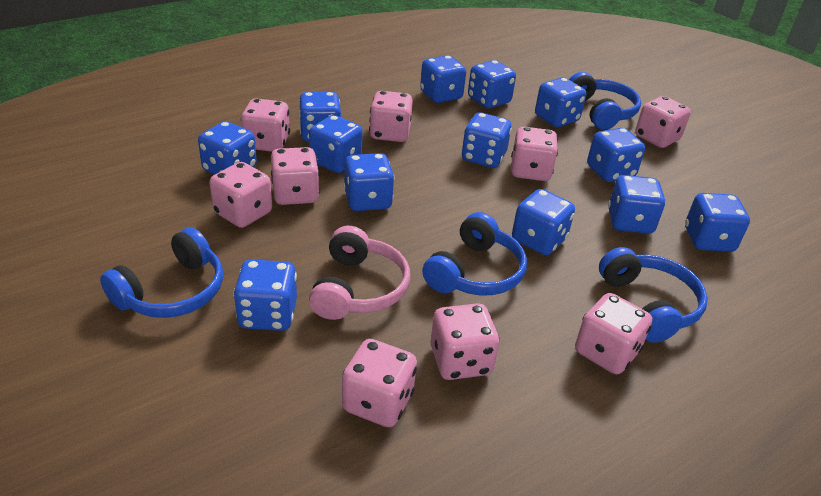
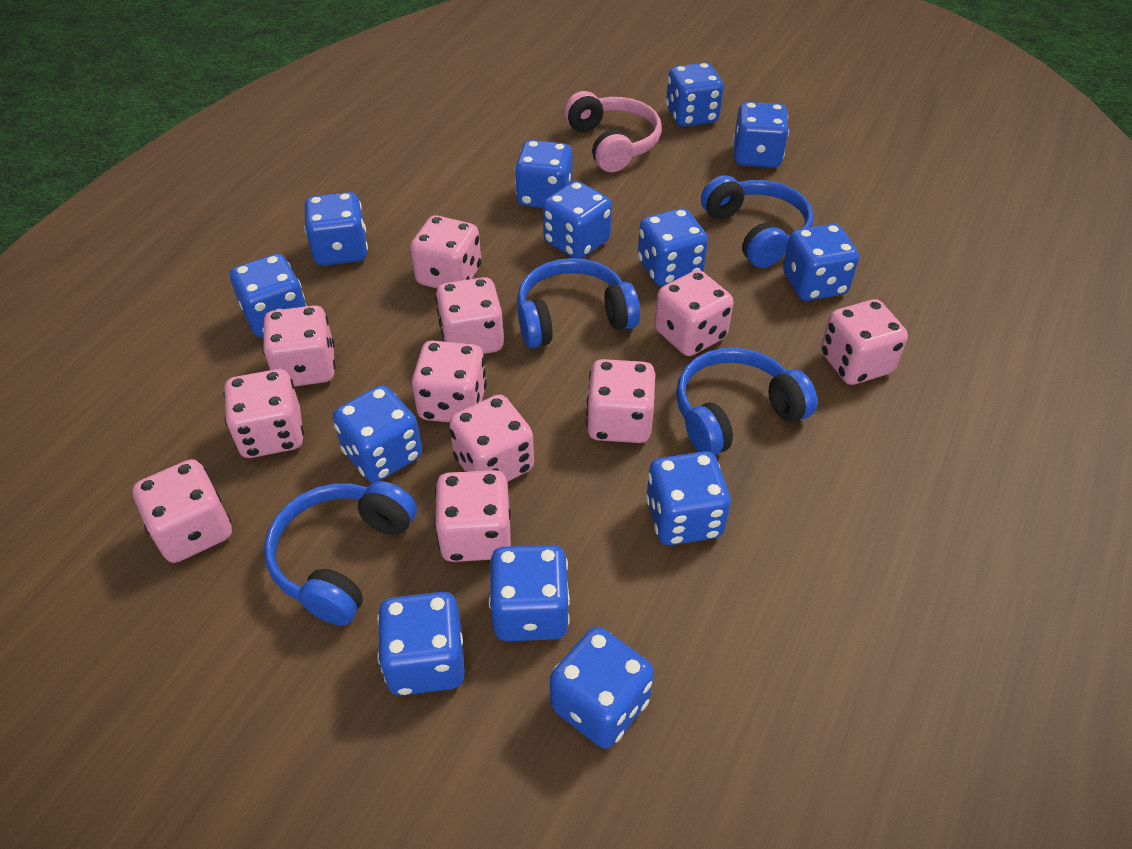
pink dice: [210,162,272,228] [241,98,290,152] [271,147,319,205] [342,339,417,427] [369,91,413,142] [430,303,500,380] [511,127,558,181] [575,293,652,374] [635,96,691,148] = 9 -> [133,459,232,563] [223,369,304,458] [262,305,336,387] [410,215,481,289] [412,341,487,422] [434,470,511,562] [435,277,504,354] [449,395,534,482] [586,359,655,443] [654,270,734,356] [821,299,908,385] = 11

